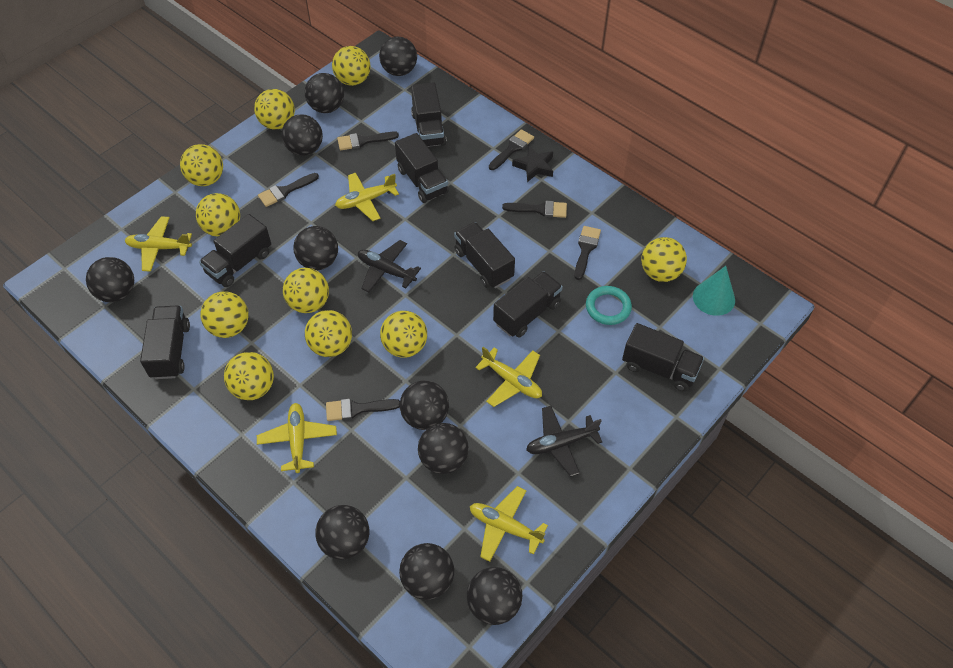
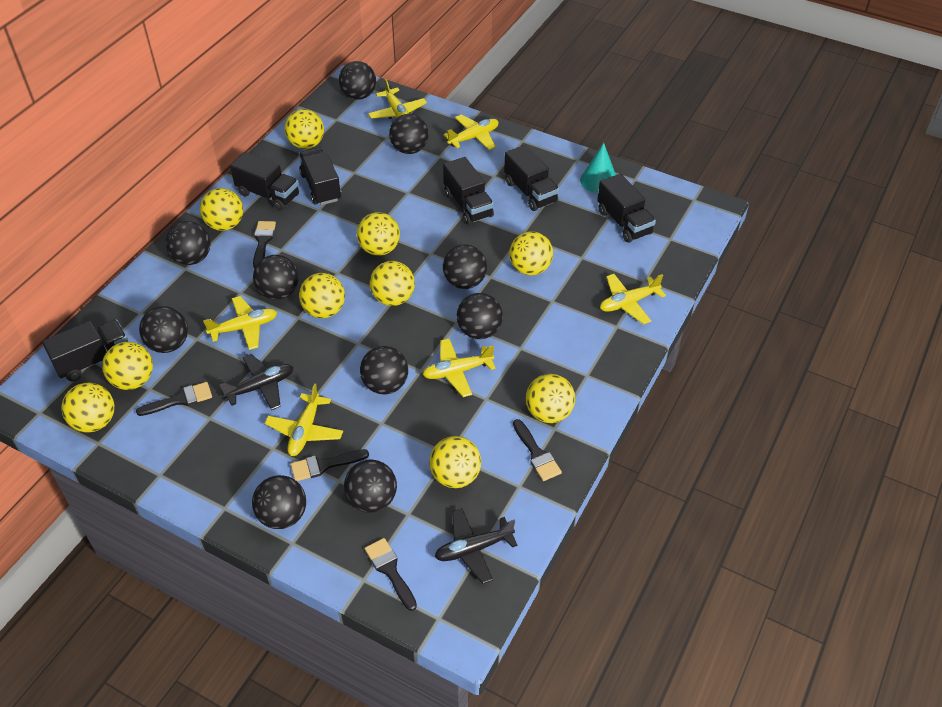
black brush: [258,173,319,207] [326,399,400,421] [337,132,399,150] [489,129,534,170] [502,201,567,218] [574,226,601,280] = 6 -> [136,382,212,416] [253,221,276,268] [291,449,369,481] [365,538,417,611] [513,419,562,481] = 5
black star: [512,145,553,182] = 1 -> none = 0
black truck: [140,306,190,379] [199,214,271,287] [395,133,449,203] [411,82,447,147] [454,222,515,288] [493,271,563,338] [622,323,704,391] = 7 -> [42,320,128,381] [230,152,299,211] [299,147,342,205] [443,157,494,225] [504,145,559,211] [597,174,656,243] = 6
turquoise ring: [586,286,632,325] = 1 -> none = 0
yellow plane: [125,216,192,272] [257,403,337,473] [335,173,399,221] [470,486,548,562] [475,347,542,407] = 5 -> [203,296,277,350] [265,383,343,456] [368,79,427,119] [422,339,496,397] [443,114,499,150] [600,274,666,324] = 6

